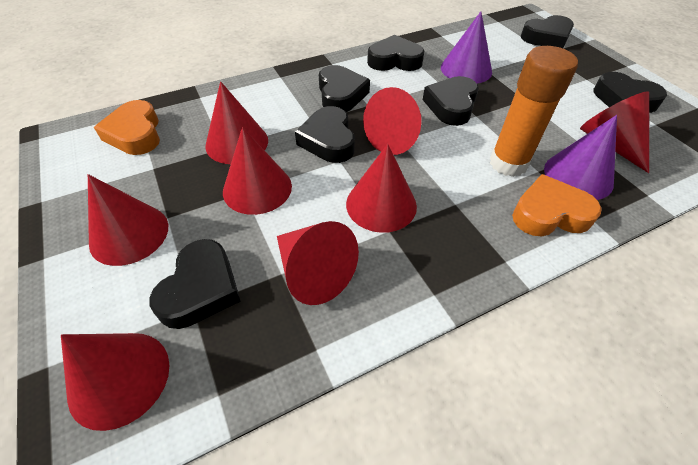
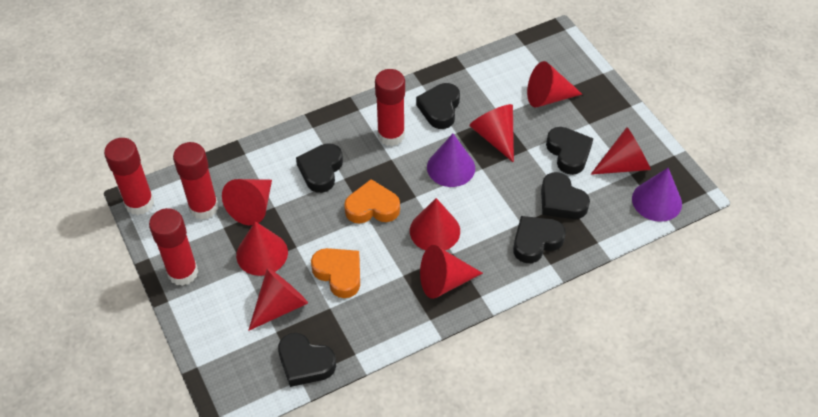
black heart: [150,239,241,329] [295,106,355,163] [319,65,370,112] [367,35,424,71] [423,76,479,126] [521,15,574,48] [593,72,667,113] = 7 -> [278,333,336,387] [296,143,343,193] [416,83,460,129] [513,216,566,263] [541,172,590,219] [546,127,593,175] = 6
orange glue stick: [490,46,578,177] = 1 -> none = 0
red glue stick: none = 0 -> [104,138,154,215] [149,208,198,286] [173,142,218,220] [375,69,405,146] = 4

